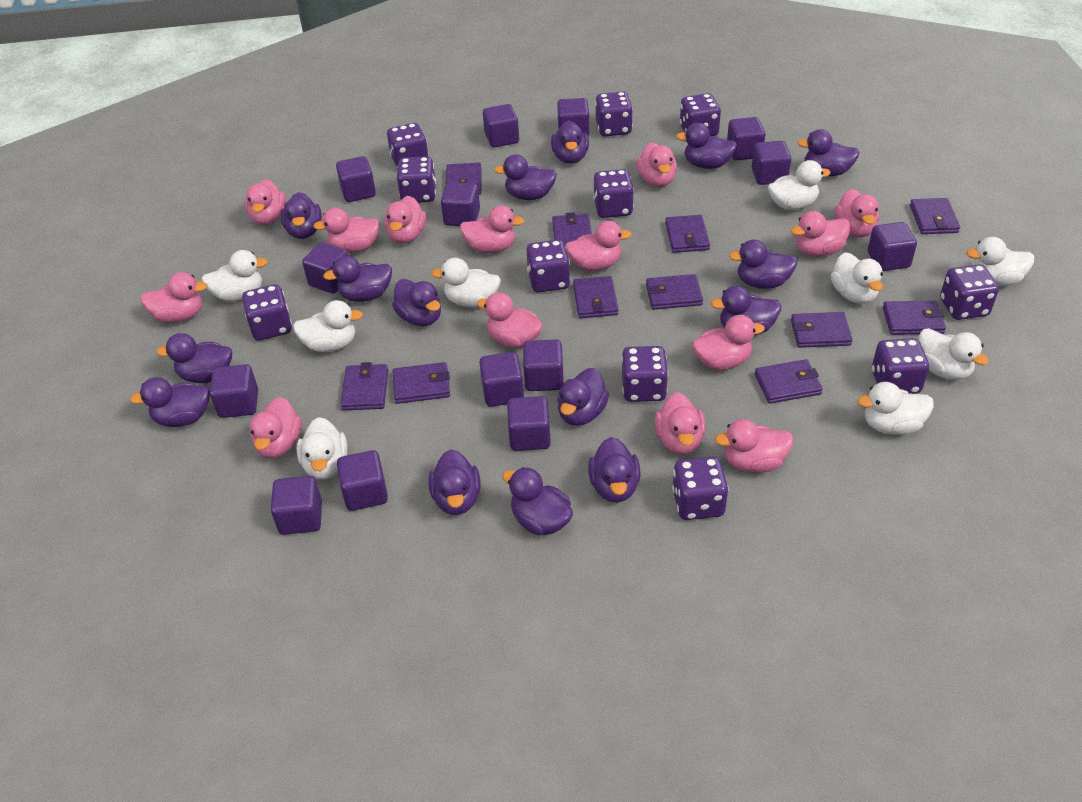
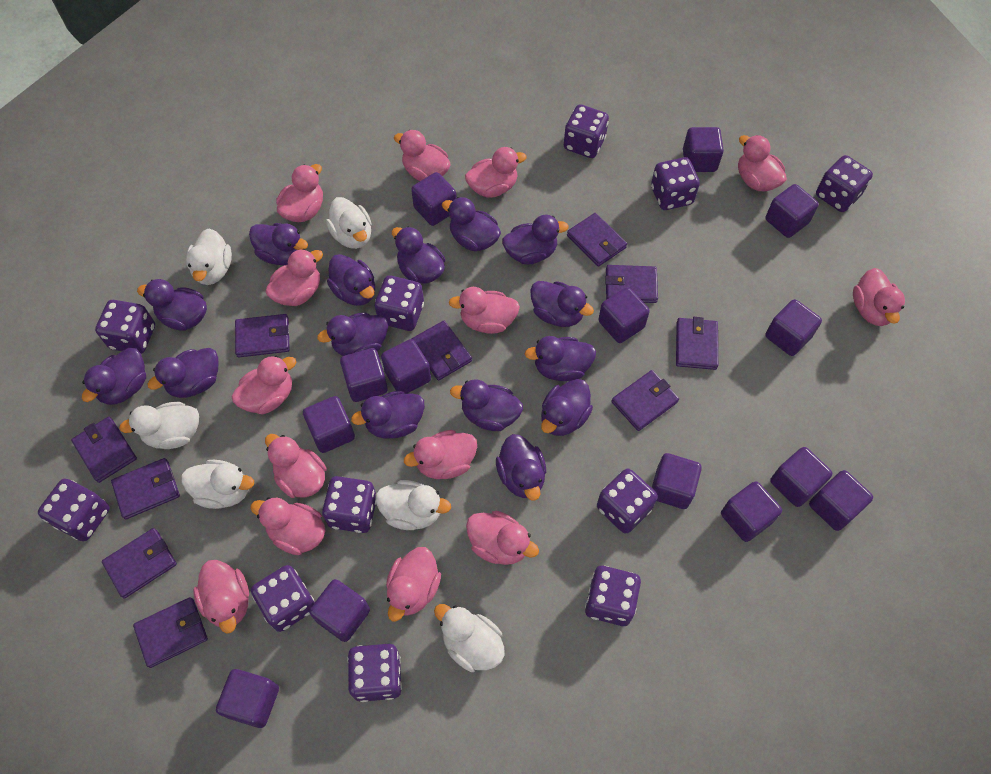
purple wallet: [340,362,388,410] [393,362,450,404] [446,163,481,195] [552,212,592,246] [573,276,619,318] [646,274,703,310] [665,215,710,253] [755,359,823,404] [791,312,853,348] [883,301,946,335] [910,198,960,234] = 11 -> [71,417,137,483] [102,528,177,599] [111,458,180,519] [133,597,208,668] [235,314,290,357] [411,321,472,381] [567,213,627,267] [605,265,658,303] [611,370,679,431] [676,317,718,370] = 10
white duck: [201,250,268,301] [293,300,363,352] [297,417,348,479] [431,258,501,307] [768,160,831,210] [831,252,883,304] [857,382,934,435] [918,328,989,380] [966,237,1034,286] = 9 -> [119,402,199,449] [181,460,254,509] [186,228,232,285] [326,197,371,249] [375,480,451,530] [434,604,505,672] = 6

